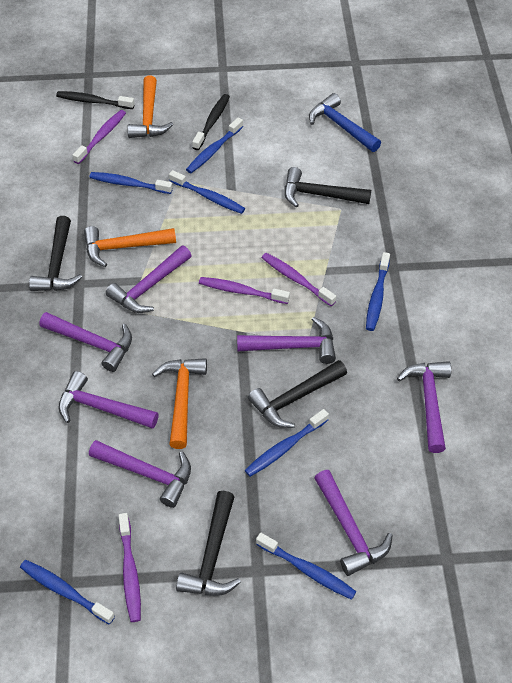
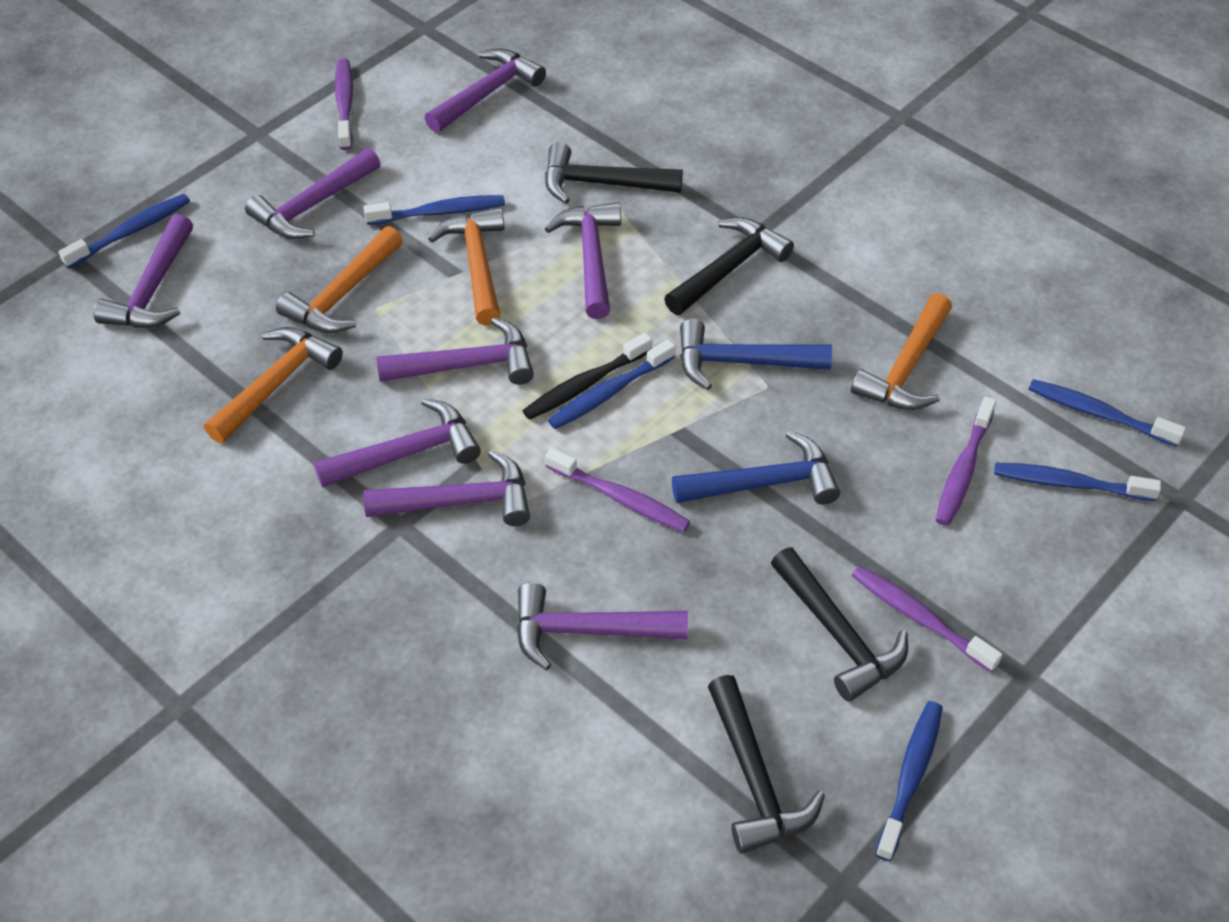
black toothbrush: [56,91,135,109] [192,94,230,150] = 2 -> [522,333,652,420] = 1
blue hammer: [309,93,381,152] = 1 -> [672,431,840,505] [680,319,832,390] = 2
blue toothbrush: [20,560,115,624] [89,172,173,194] [169,170,245,214] [186,117,243,173] [245,409,329,477] [256,533,357,600] [366,252,390,331] = 7 -> [58,194,190,269] [363,195,505,225] [548,339,676,429] [875,701,943,861] [994,462,1161,501] [1029,379,1186,447] = 6
orange hammer: [84,226,176,267] [127,75,173,138] [152,358,207,449] = 3 -> [204,327,343,443] [276,226,403,333] [428,207,505,326] [851,293,952,410] = 4
purple hammer: [39,312,132,372] [58,371,159,429] [89,440,191,508] [106,246,192,313] [237,317,336,364] [314,470,393,576] [397,361,451,453] = 7 -> [94,214,193,328] [245,148,381,239] [314,398,481,488] [363,450,530,526] [376,317,534,385] [425,48,546,133] [516,582,688,670] [545,202,621,319] = 8

